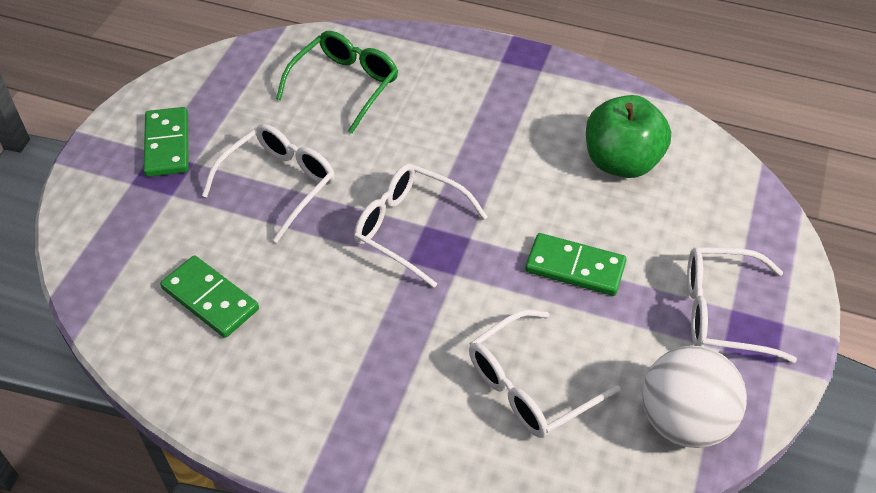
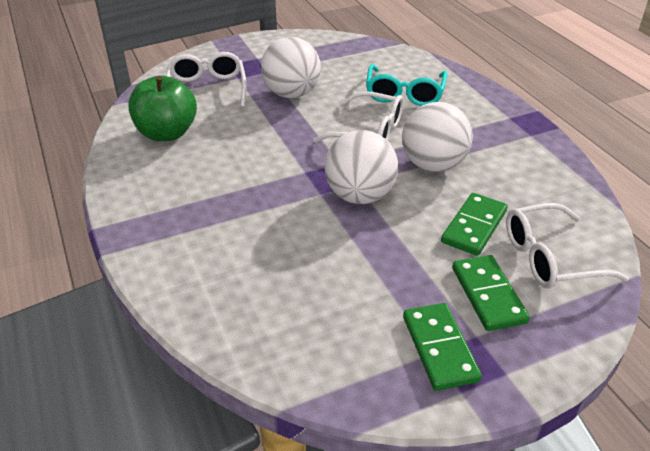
green glasses: [276,31,398,134] = 1 -> none = 0
turquoise glasses: none = 0 -> [366,64,448,106] = 1
white ball: [642,346,747,448] = 1 -> [261,37,321,98] [324,130,398,204] [402,102,473,172] = 3
white glasses: [202,124,335,243] [354,163,487,288] [469,309,620,438] [687,247,797,363] = 4 -> [166,52,246,107] [313,91,403,143] [506,203,629,289] = 3

